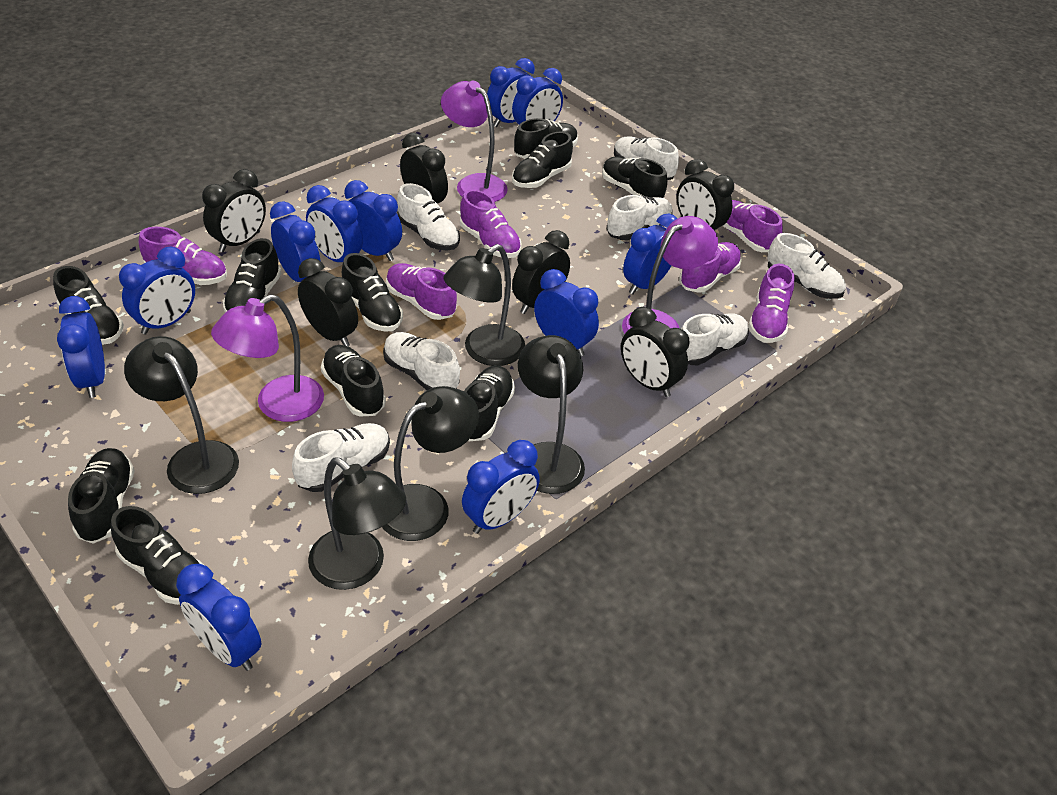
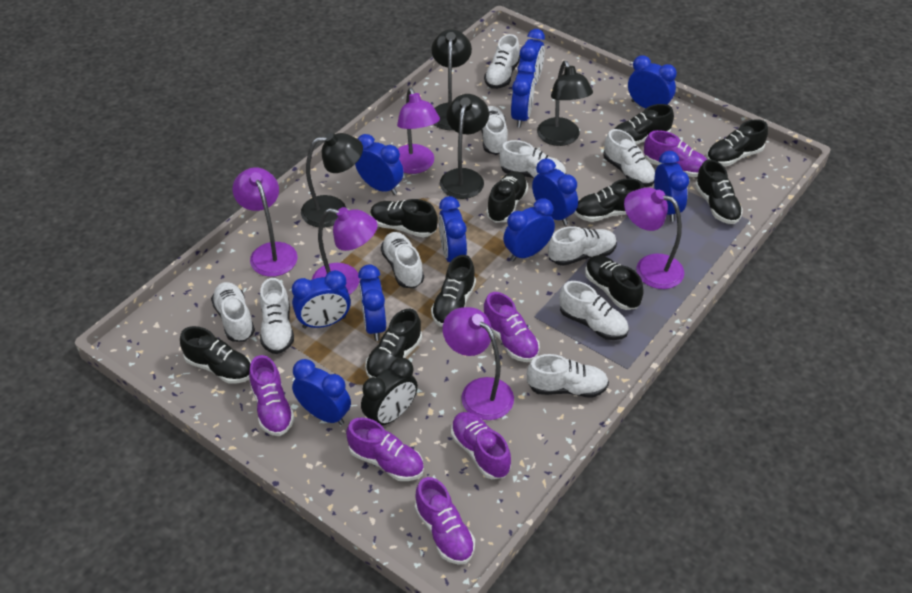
black clock: [202,169,266,252] [298,258,358,346] [400,133,448,204] [512,230,570,314] [621,307,689,397] [677,159,734,231] = 6 -> [361,358,418,425] = 1
black lamp: [124,336,239,494] [308,458,406,590] [382,386,479,541] [443,244,525,366] [518,335,585,494] = 5 -> [301,133,363,227] [431,29,472,130] [440,94,489,199] [537,60,593,146] = 4
purple lamp: [211,294,324,422] [441,81,508,202] [622,216,718,334] = 3 -> [233,167,298,277] [312,207,377,295] [397,88,440,174] [443,307,514,420] [624,188,684,289] = 5
white shoe: [292,423,390,492] [383,332,460,390] [397,183,460,250] [607,195,673,240] [614,137,679,180] [681,314,749,365] [767,233,846,299] = 7 -> [211,282,255,342] [260,278,294,354] [381,232,424,288] [481,106,508,155] [484,34,520,89] [499,140,566,179] [527,354,609,398] [548,226,617,266] [559,281,629,340] [603,129,655,187] = 10

